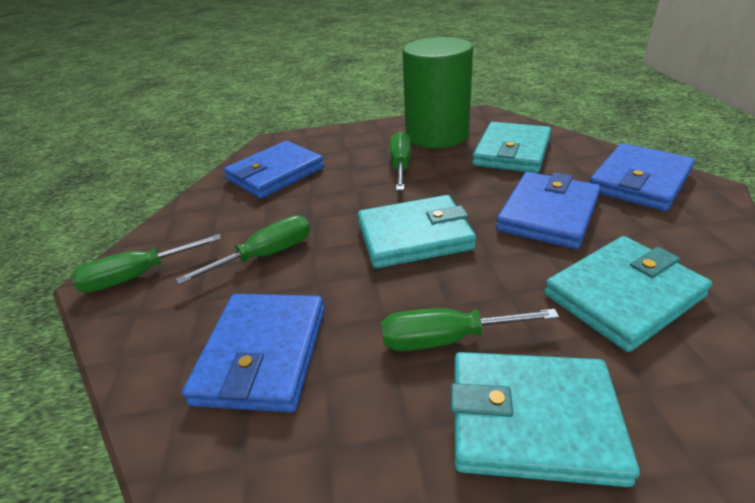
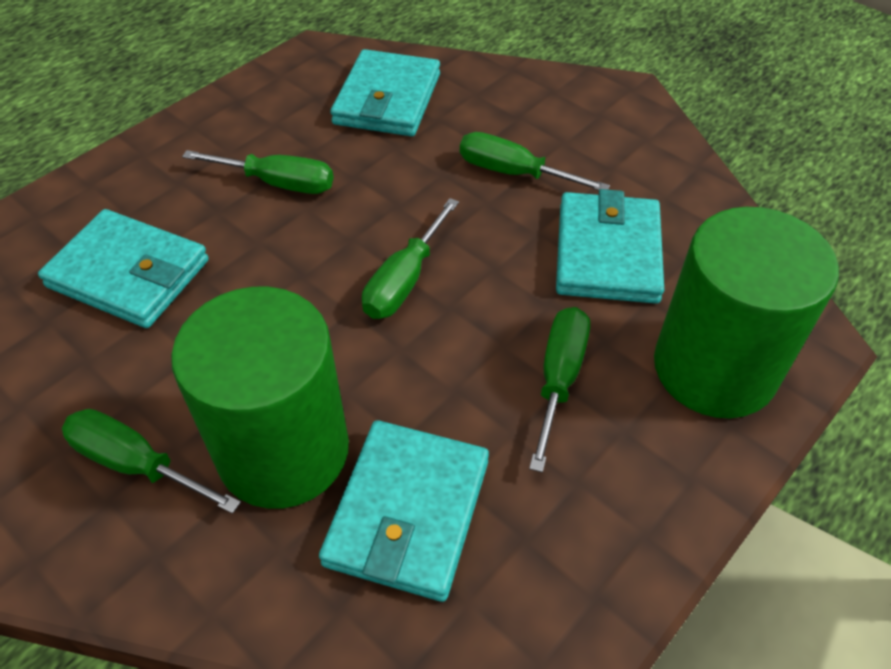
blue wallet: [182,294,325,412] [224,141,324,199] [496,172,601,249] [590,143,695,211] = 4 -> none = 0
green cylinder: [402,37,473,148] = 1 -> [171,287,349,509] [654,207,839,418] = 2
green screwdriver: [71,234,221,292] [176,215,311,285] [381,308,559,351] [390,131,411,191] = 4 -> [62,409,241,514] [182,150,333,194] [362,198,459,319] [460,132,610,190] [529,307,590,472] = 5

